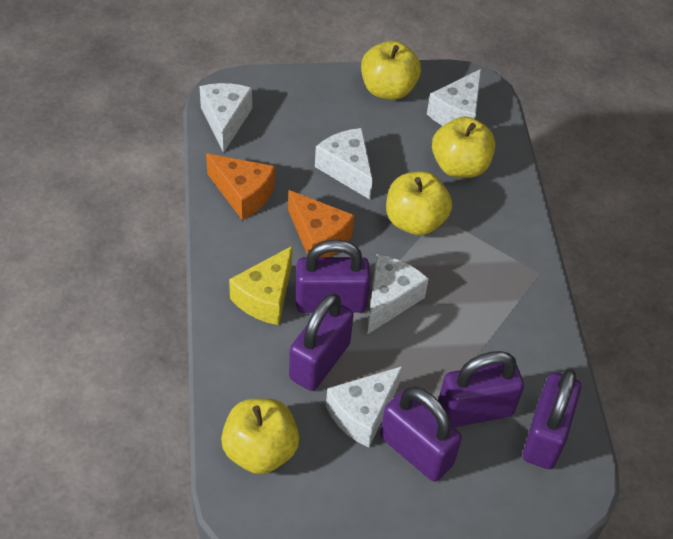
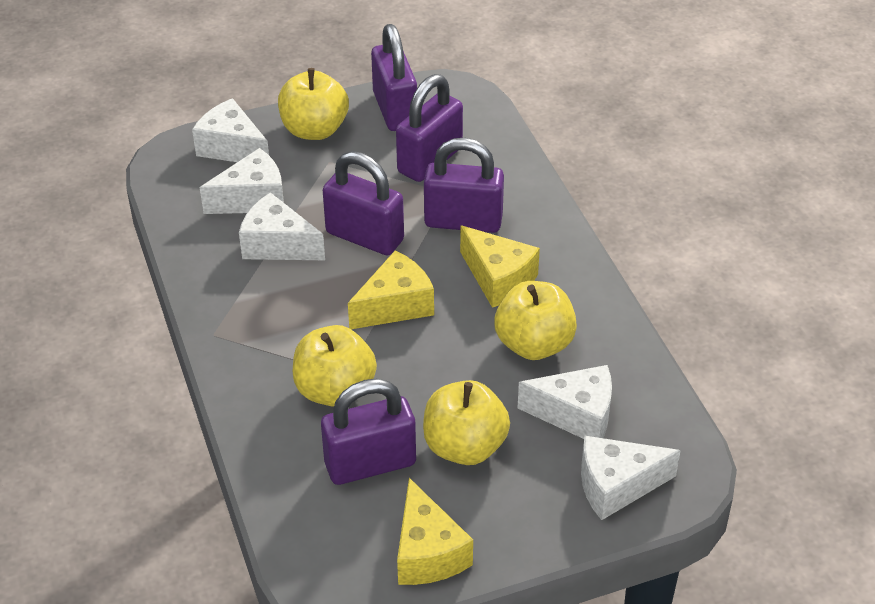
orange cheese: [206,153,275,220] [288,190,354,257] = 2 -> none = 0
yellow cheese: [229,246,292,325] = 1 -> [348,250,434,329] [397,478,473,585] [460,226,540,308] = 3

